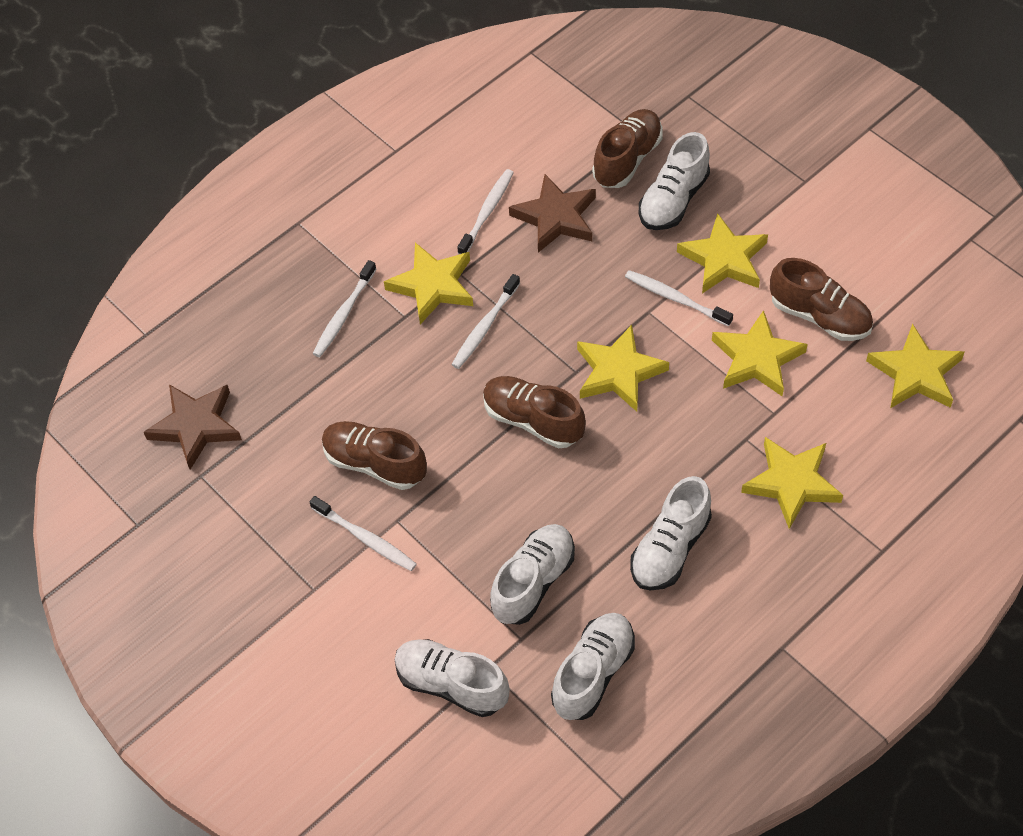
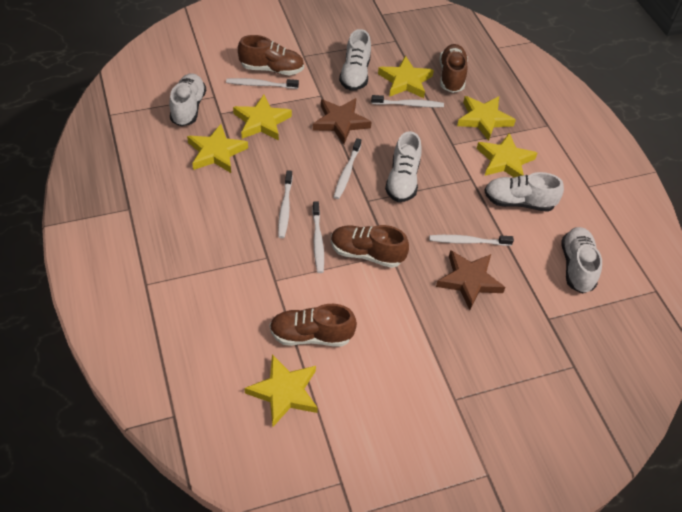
white toothbrush: [310,496,417,571] [313,260,376,357] [451,274,520,369] [457,169,514,254] [625,270,733,327] = 5 -> [226,78,299,89] [278,170,292,238] [312,202,324,273] [334,138,361,199] [371,95,444,107] [429,235,514,246] = 6

